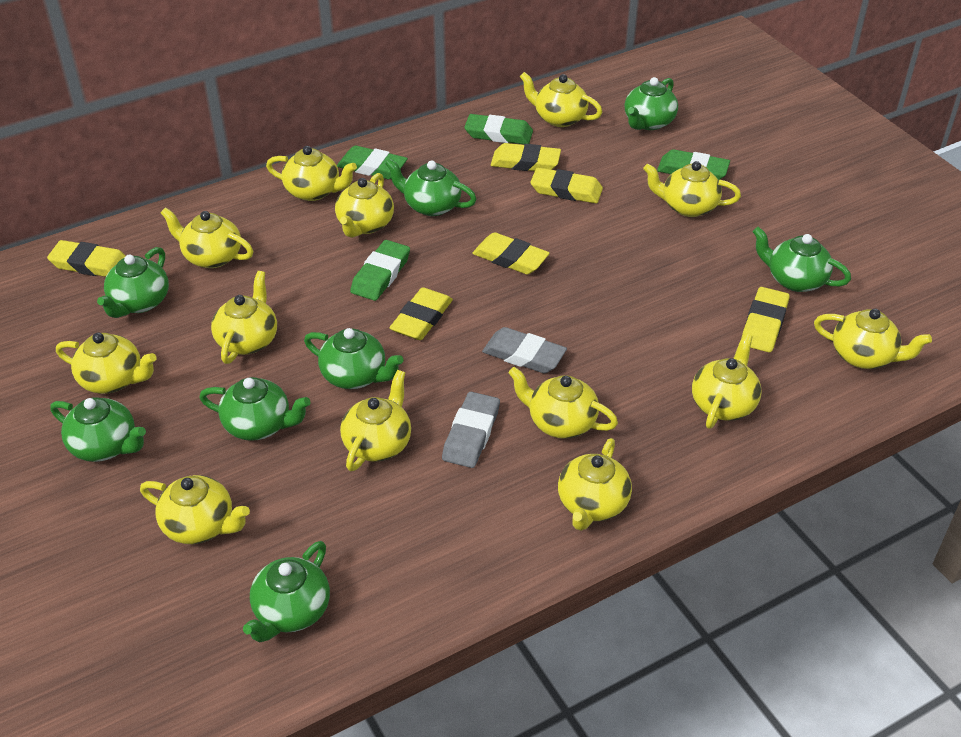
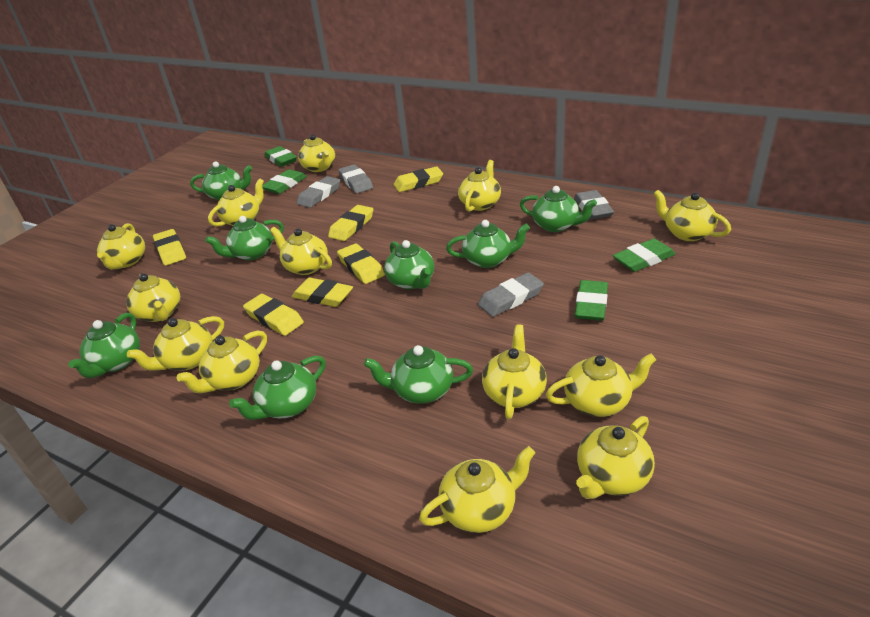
grey eraser: [442,392,500,468] [482,327,567,373] = 2 -> [297,176,340,208] [338,164,373,193] [478,273,544,317] [574,190,614,220] = 4

